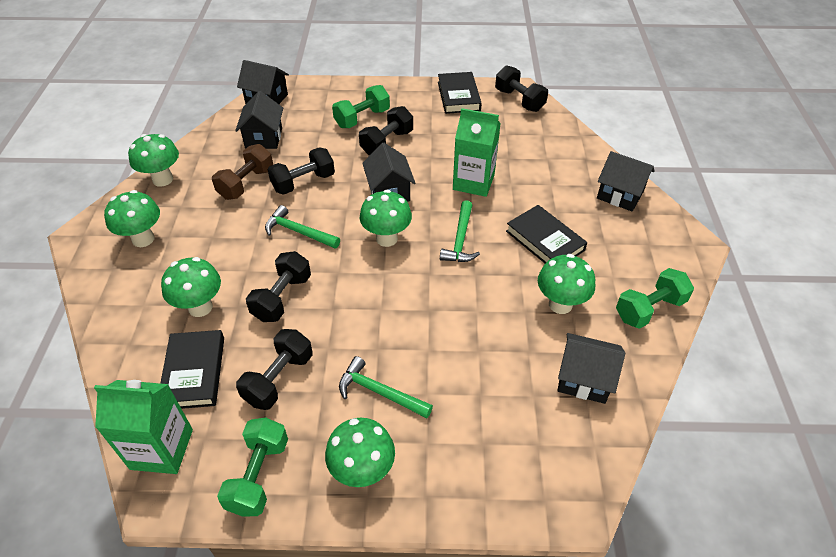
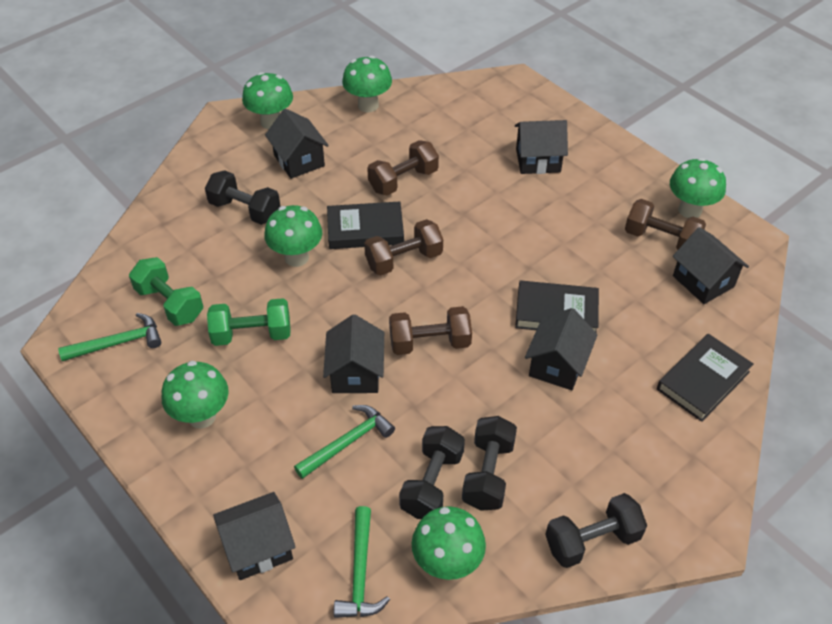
black dumbbell: [236,329,313,410] [246,251,311,322] [268,147,335,195] [359,106,413,155] [495,65,548,112] = 5 -> [205,170,280,225] [399,426,465,519] [462,416,517,511] [545,493,647,568] = 4
black house: [235,91,283,149] [237,60,289,104] [362,143,415,202] [557,333,625,404] [597,151,654,211] = 5 -> [213,492,296,580] [265,108,329,179] [323,315,384,393] [515,120,568,174] [525,308,597,390] [673,227,749,304] = 6
brown dumbbell: [212,144,273,200] = 1 -> [364,219,443,276] [367,140,439,196] [389,306,472,355] [625,199,706,250] = 4
green carton: [94,380,193,474] [453,108,501,197] = 2 -> none = 0
green dumbbell: [217,418,288,517] [332,85,390,128] [616,268,694,329] = 3 -> [129,257,203,326] [207,298,291,346] = 2

